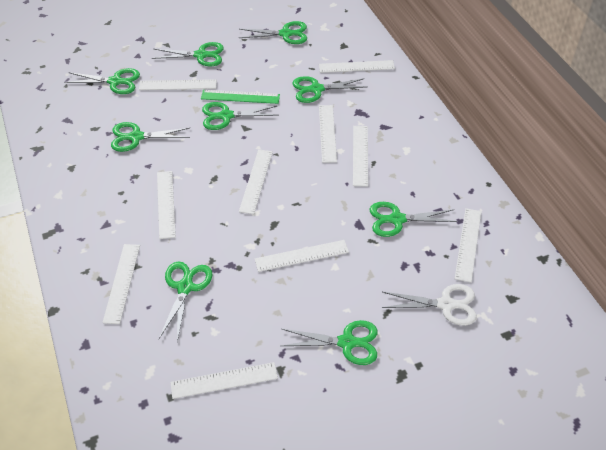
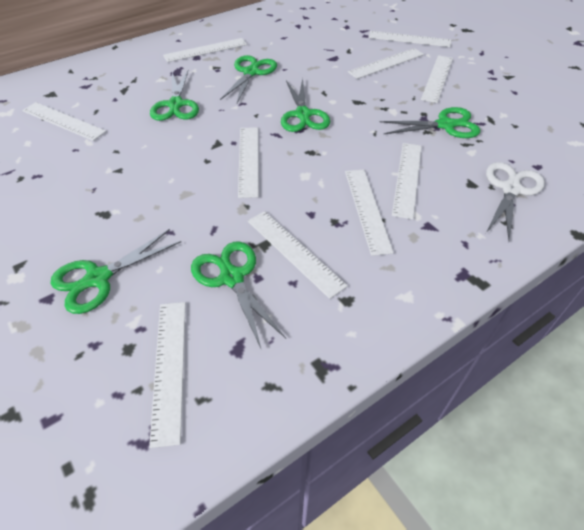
green ruler: [201,90,280,104] = 1 -> none = 0
green scissors: [64,68,140,94] [111,122,190,152] [152,42,224,66] [159,262,213,342] [202,102,278,130] [239,21,307,44] [281,320,378,365] [293,76,366,103] [370,202,458,237] = 9 -> [51,229,181,314] [150,71,199,121] [191,241,286,348] [220,55,277,103] [281,78,331,132] [380,107,480,138] = 6

